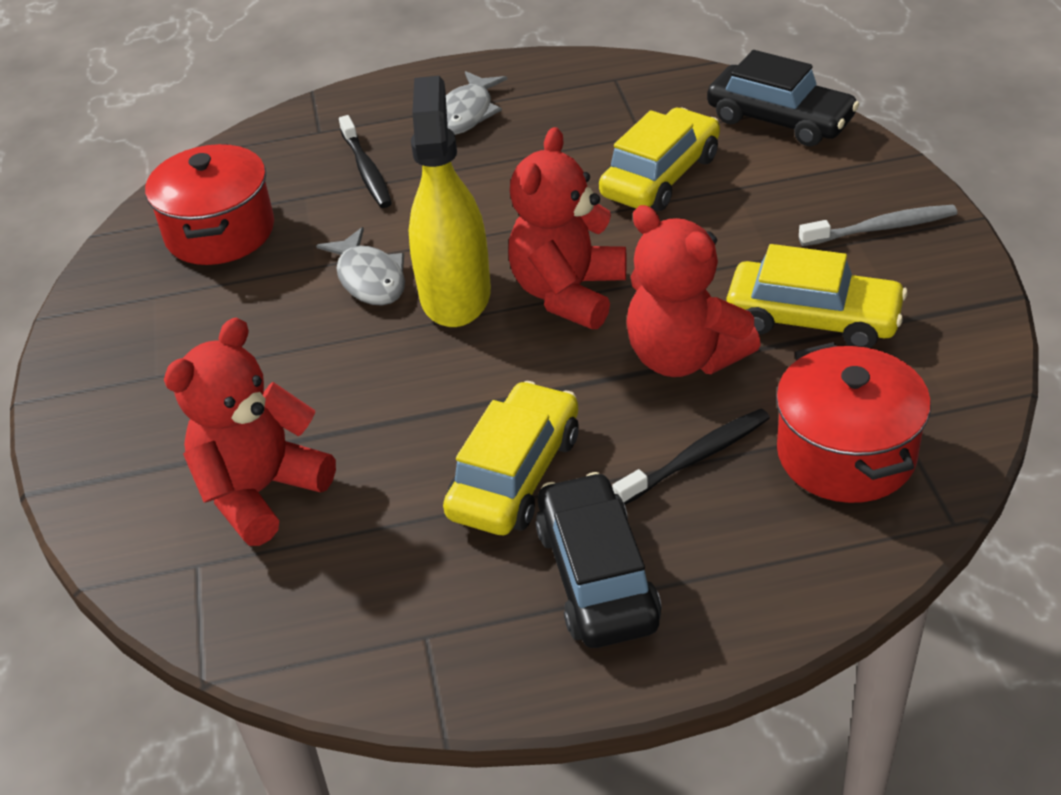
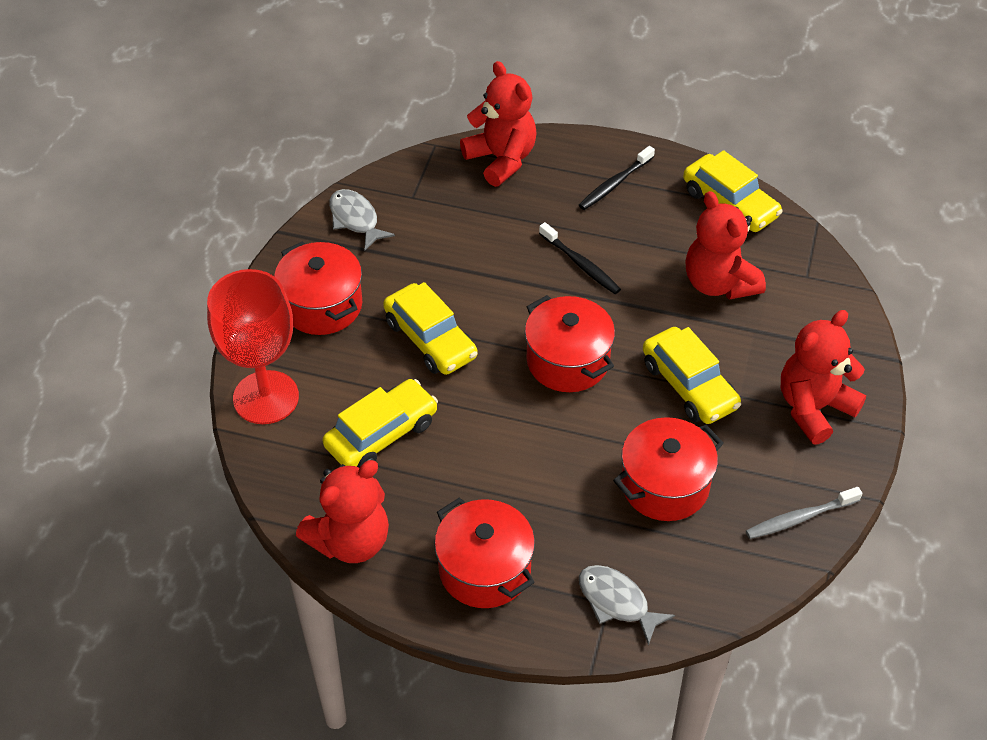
black car: [536,472,662,648] [707,50,859,146] = 2 -> none = 0
red goblet: none = 0 -> [207,269,299,424] = 1
red pot: [145,143,274,265] [776,342,931,503] = 2 -> [274,241,362,335] [434,497,535,608] [525,295,615,392] [613,417,724,521] = 4
red teddy bear: [164,317,336,546] [508,127,627,329] [626,205,761,377] = 3 -> [296,460,389,563] [460,61,537,187] [685,191,766,300] [781,310,866,445] = 4
yellow car: [443,381,578,535] [599,108,720,211] [726,244,908,348] = 3 -> [323,379,438,468] [383,282,478,375] [643,327,741,424] [683,150,783,232] = 4
yellow spray bottle: [408,76,491,327] = 1 -> none = 0

